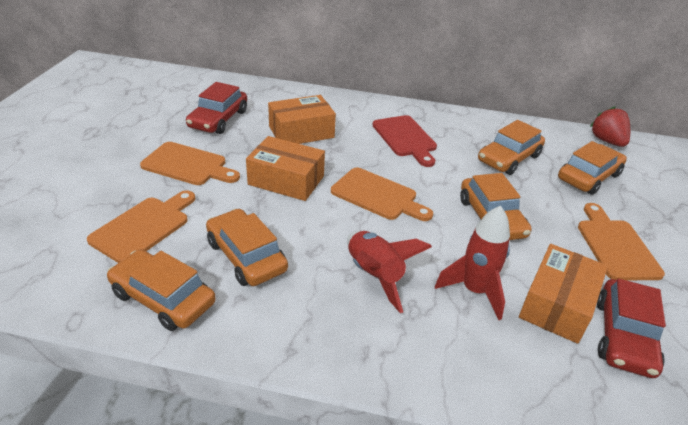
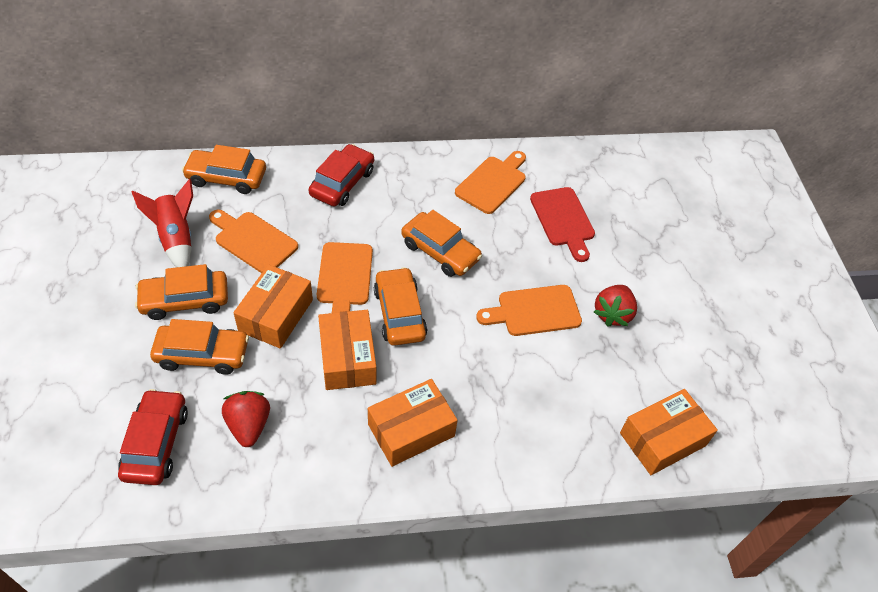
orange box: [246,136,325,201] [268,95,336,144] [519,244,608,344] = 3 -> [233,264,313,349] [318,310,377,390] [368,379,457,467] [620,389,718,475] = 4
red rocket: [347,231,432,313] [435,206,510,320] = 2 -> [132,179,193,267] = 1
red strawberry: [590,106,630,147] = 1 -> [222,391,270,447] [594,285,637,327] = 2

